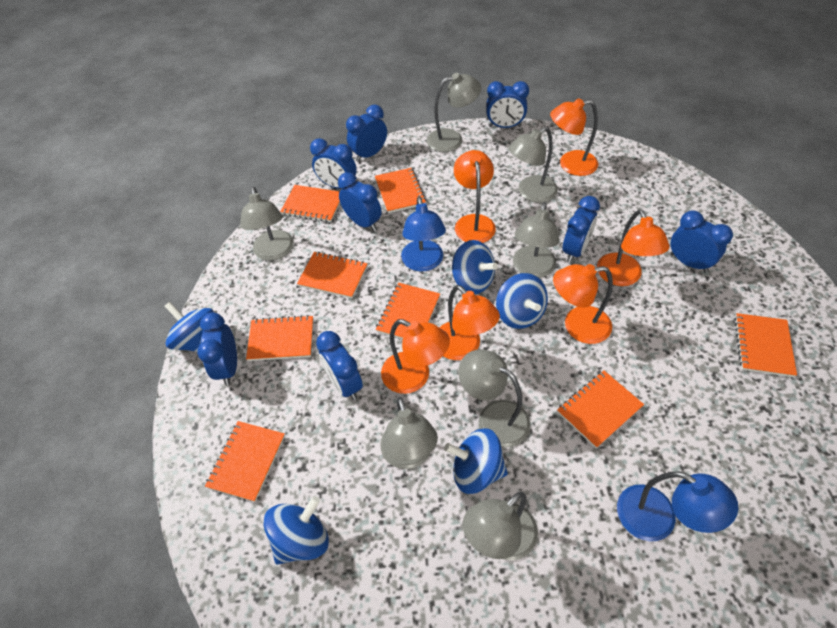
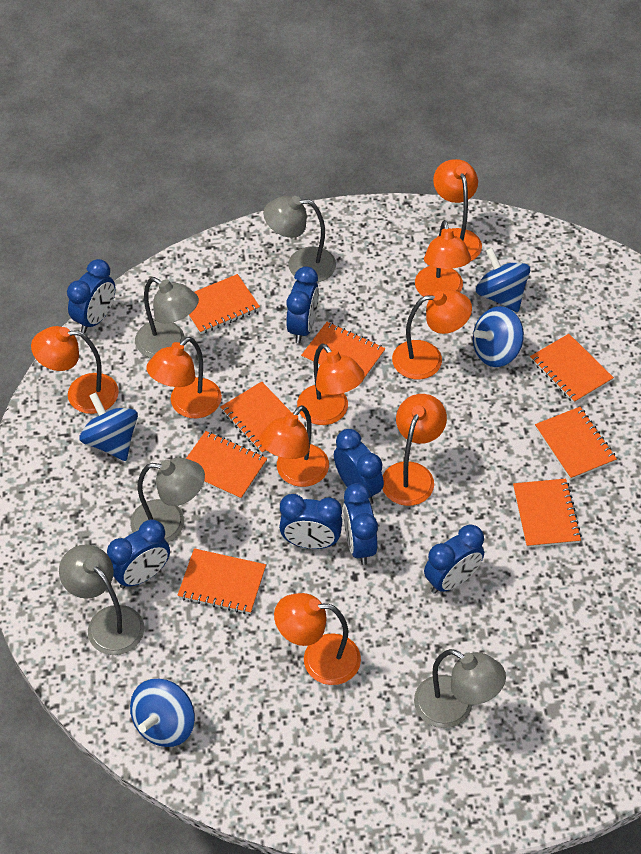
blue clock: [197,312,237,385] [310,138,357,188] [316,331,363,400] [338,172,382,231] [346,104,387,162] [486,81,529,128] [563,196,600,263] [671,211,733,273] = 8 -> [67,259,116,333] [107,520,170,589] [279,494,342,549] [286,266,319,343] [334,429,384,504] [343,483,378,565] [424,525,484,594] = 7
blue lamp: [401,196,446,272] [617,471,738,542] = 2 -> none = 0
blue spinning top: [165,302,214,352] [264,496,329,565] [444,428,508,494] [452,240,498,294] [496,273,548,329] = 5 -> [80,393,138,461] [130,679,195,747] [473,306,524,367] [476,248,530,312] = 4
grey lamp: [240,187,294,261] [380,397,438,469] [426,73,481,152] [458,350,530,447] [463,492,538,561] [508,127,558,203] [513,202,559,278] = 7 -> [59,545,144,655] [130,458,205,543] [135,277,199,358] [263,196,336,282] [414,649,506,728] = 5
orange lamp: [381,319,450,394] [439,285,500,360] [454,150,496,243] [550,98,598,176] [553,264,613,344] [597,209,670,286] = 6 -> [31,326,119,414] [146,337,222,418] [259,405,329,487] [274,593,361,685] [297,344,365,425] [382,394,447,506] [392,289,472,379] [415,220,471,297] [433,159,482,262] = 9

